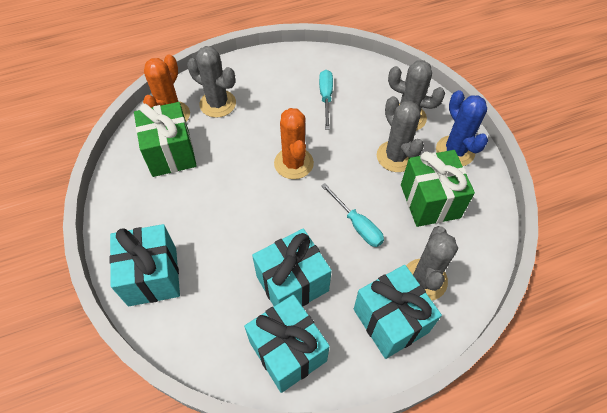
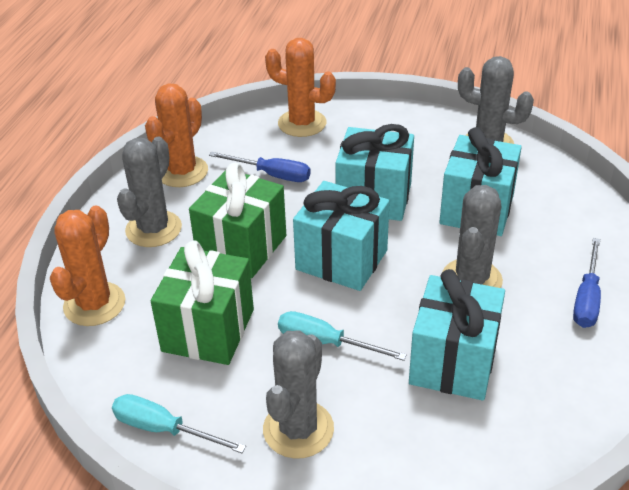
blue cactus: [436,90,488,166] = 1 -> none = 0
blue screwdriver: none = 0 -> [209,152,311,182] [573,238,601,328] = 2
orange cactus: [143,55,190,122] [274,108,314,179] = 2 -> [50,205,126,326] [145,83,208,187] [265,38,336,137] = 3

